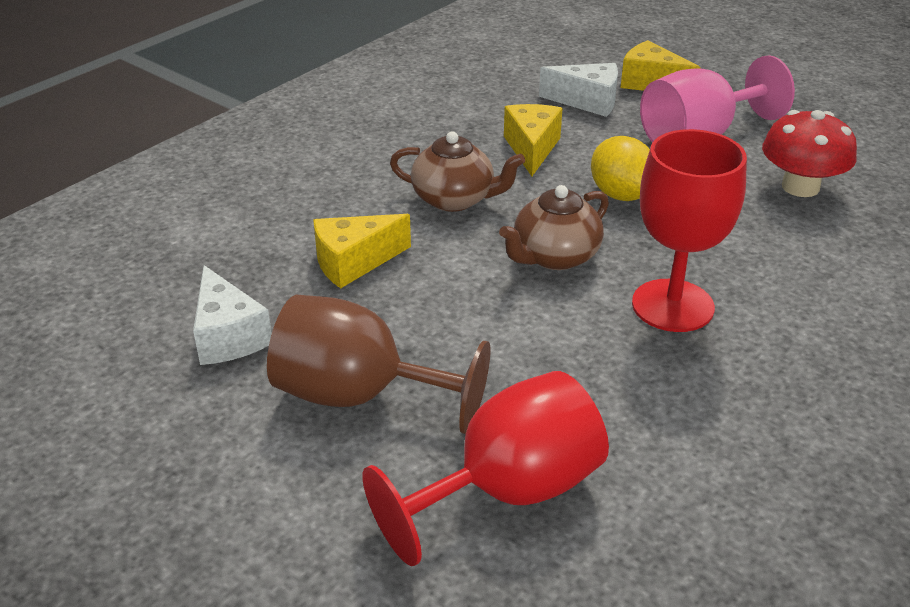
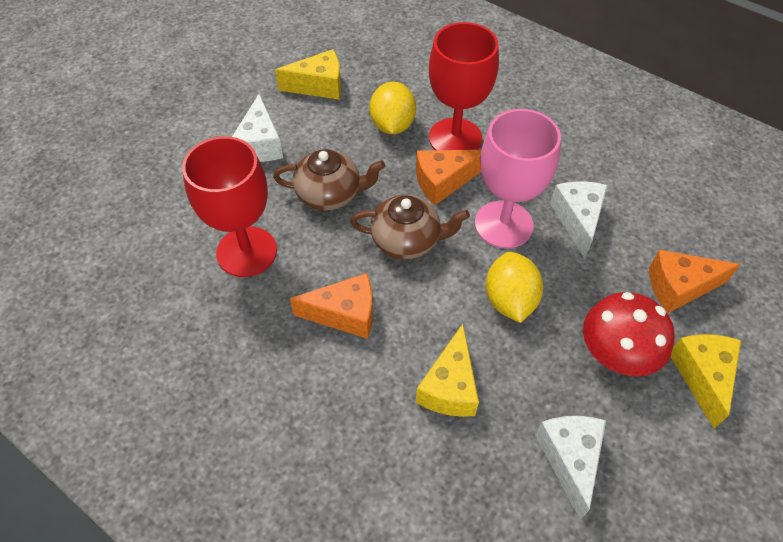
brown goblet: [267,295,491,434] = 1 -> none = 0
orange cheese: none = 0 -> [290,273,373,339] [416,150,481,205] [649,250,741,313] = 3
white cheese: [193,265,272,365] [539,63,618,117] = 2 -> [232,94,283,162] [535,416,606,519] [550,181,608,258] = 3
yellow lemon: [591,136,650,201] = 1 -> [369,82,416,134] [486,252,543,323] = 2

